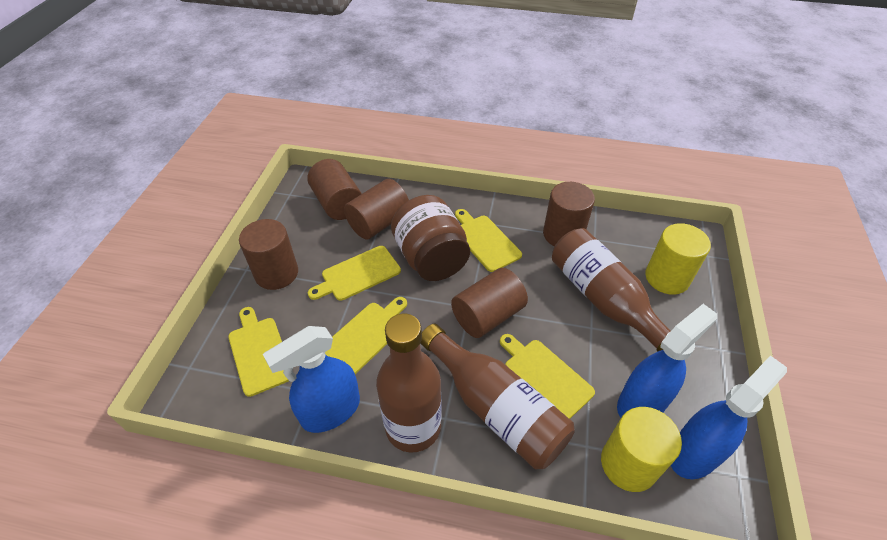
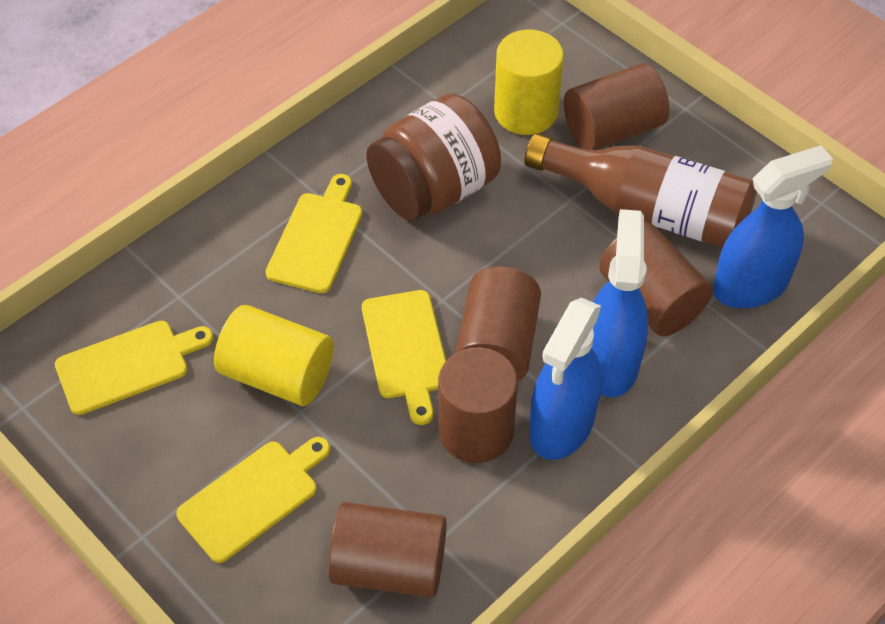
brown bottle: [376,313,442,452] [420,324,575,469] [552,228,671,352] = 3 -> [525,133,757,248] = 1
yellow cutting board: [228,307,289,397] [308,246,401,301] [325,297,407,374] [455,209,522,272] [500,334,595,419] = 5 -> [55,321,213,415] [176,437,330,563] [266,174,362,293] [362,290,446,425] = 4

